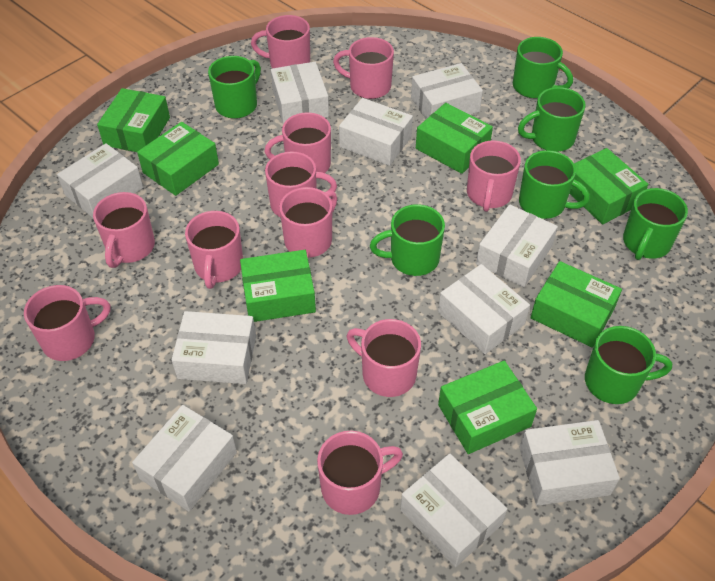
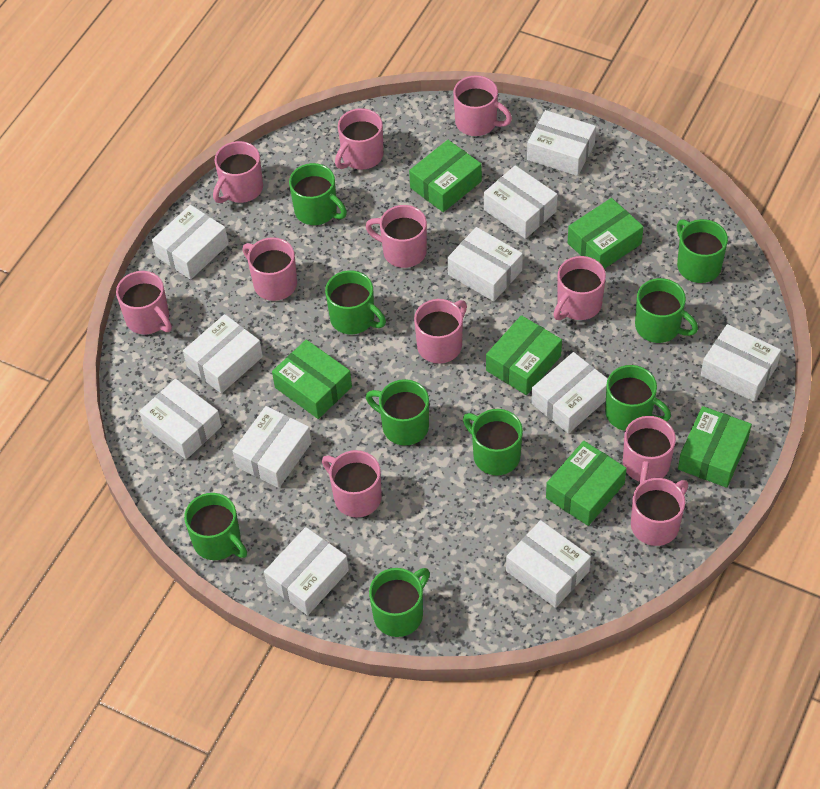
green box: [97,88,170,152] [137,122,219,196] [240,250,316,322] [416,103,493,174] [438,361,537,454] [531,261,622,348] [569,148,648,224] = 7 -> [272,340,352,419] [409,140,482,212] [486,315,562,395] [546,441,627,526] [567,198,644,269] [678,406,752,488] = 6
green mug: [208,56,261,119] [370,204,445,276] [513,37,573,98] [518,87,586,152] [519,150,590,219] [585,326,672,404] [623,188,688,260] = 7 -> [184,493,247,560] [289,163,347,225] [325,270,386,334] [366,379,429,446] [369,568,430,637] [463,409,523,475] [605,365,671,431] [635,278,698,343] [677,219,728,283] = 9
white box: [57,143,143,218] [132,405,237,512] [172,311,256,384] [271,62,329,124] [339,98,413,166] [400,454,507,567] [411,63,483,119] [438,264,530,354] [476,204,558,287] [519,420,620,506] = 10 -> [139,379,222,459] [152,205,229,280] [183,314,263,394] [233,406,312,488] [264,527,349,615] [447,227,523,302] [484,165,557,239] [506,520,591,608] [527,110,596,176] [531,352,608,434] [701,324,781,402] = 11

